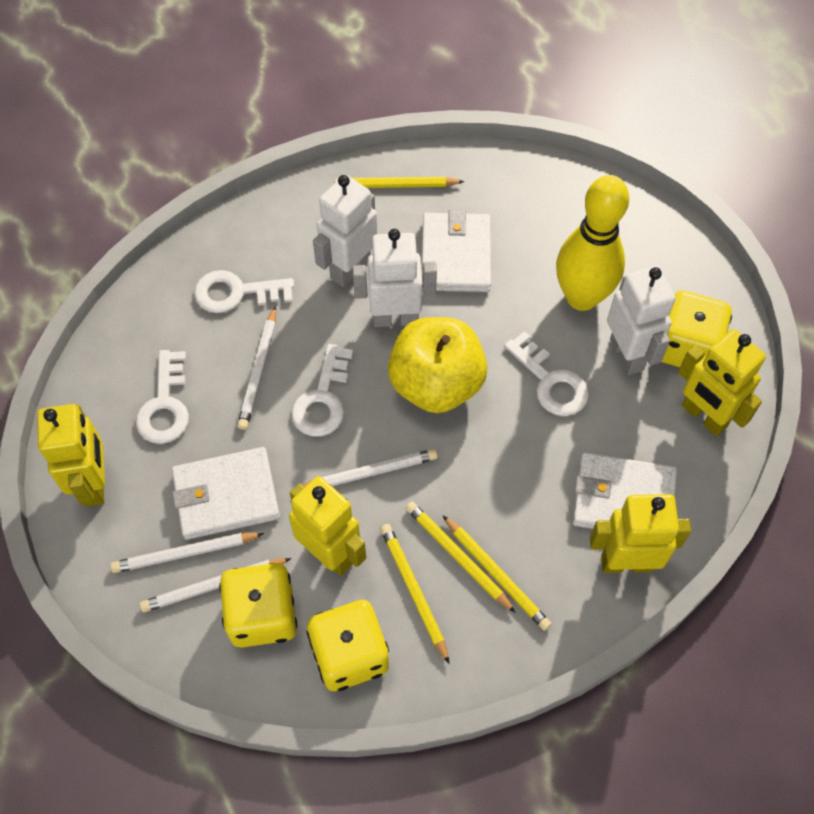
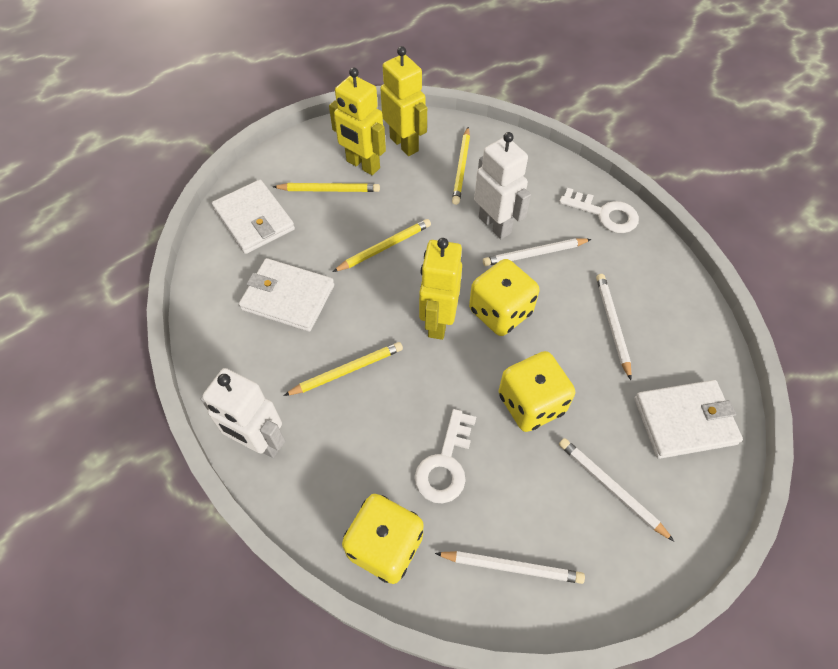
white key: [136,350,189,444] [194,270,294,313] [291,344,353,437] [504,331,589,416] = 4 -> [415,409,476,504] [559,188,639,233] = 2
white robot: [313,175,378,287] [353,229,437,327] [607,266,676,375] = 3 -> [201,368,285,458] [474,132,531,239] = 2
yellow apple: [388,317,487,413] = 1 -> none = 0
yellow bowling pin: [556,175,629,311] = 1 -> none = 0
yellow robot: [37,404,105,507] [289,476,366,576] [590,494,691,573] [678,329,766,436] = 4 -> [329,67,386,175] [380,46,427,156] [419,238,462,340] = 3

